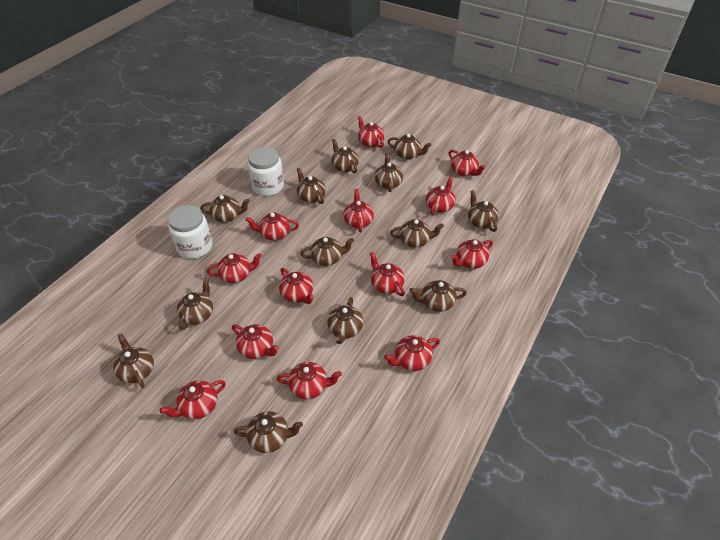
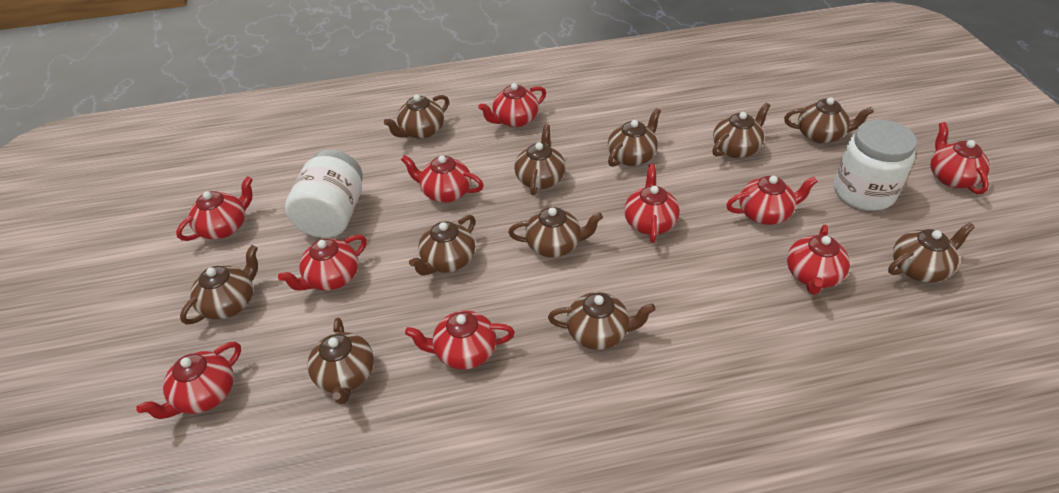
brown teapot: [113,333,154,388] [177,278,213,330] [200,195,250,222] [234,411,303,453] [297,168,326,204] [301,237,354,266] [327,297,363,344] [331,139,359,173] [375,152,403,192] [387,134,431,159] [390,219,444,248] [409,280,467,312] [468,190,499,232] = 13 -> [180,245,258,325] [307,317,374,404] [384,94,449,139] [409,215,475,275] [508,207,603,257] [514,125,565,195] [548,292,656,350] [608,108,661,167] [712,103,771,158] [784,97,874,143] [888,223,975,283] = 11
red teapot: [159,380,226,419] [207,253,262,283] [232,324,279,359] [245,212,299,240] [277,362,342,399] [279,268,314,304] [343,189,374,232] [358,116,384,148] [370,252,405,296] [384,335,440,371] [426,176,456,215] [449,150,486,176] [451,239,493,269] = 13 -> [136,342,241,419] [176,176,253,241] [278,235,367,291] [401,155,484,202] [405,310,515,369] [478,83,546,127] [624,164,680,243] [726,176,818,225] [787,225,850,295] [930,122,990,194] = 10

